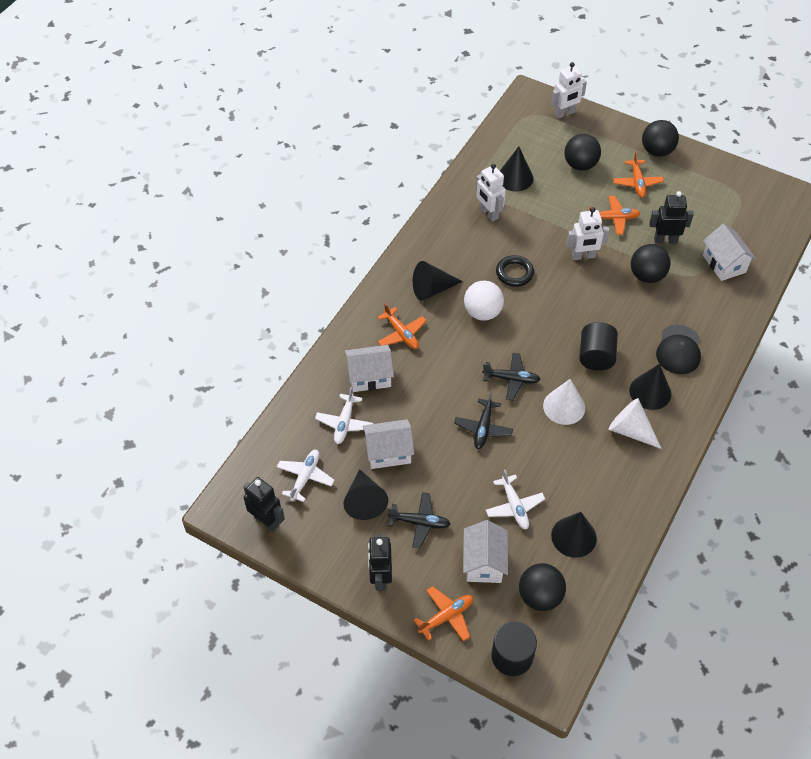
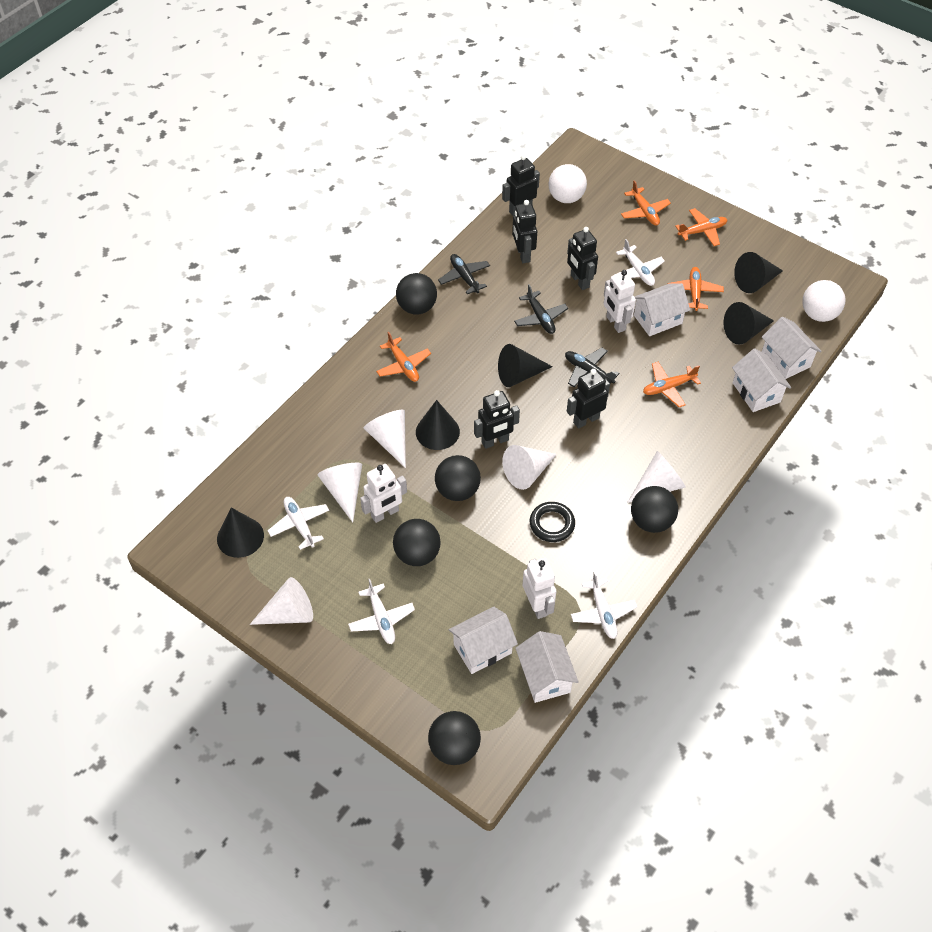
black ball: [519,563,566,611] [564,134,601,171] [631,244,671,283] [642,120,679,157] = 4 -> [393,519,441,566] [396,273,437,315] [428,711,481,765] [435,455,481,501] [631,486,678,533] = 5
black cap: [656,325,701,374] = 1 -> none = 0
black cylinder: [491,621,537,676] [579,322,618,371] = 2 -> none = 0
black robot: [244,477,285,532] [368,535,392,591] [649,191,694,244] = 3 -> [474,390,520,449] [502,155,540,216] [512,200,537,263] [567,227,598,290] [567,369,610,429] = 5
orange plane: [377,303,427,349] [414,586,473,642] [589,196,641,235] [613,151,664,198] = 4 -> [376,332,431,382] [621,180,671,226] [643,362,701,407] [668,267,724,311] [675,208,727,246] = 5
white ball: [464,281,504,321] = 1 -> [548,164,587,203] [802,280,846,322] = 2
white cone: [543,379,585,425] [609,398,662,449] = 2 -> [250,577,313,625] [317,463,362,522] [364,410,406,468] [503,445,557,490] [627,451,686,503] = 5
white house: [345,345,394,392] [363,419,414,469] [463,520,508,583] [703,224,756,281] = 4 -> [449,607,518,674] [516,631,579,703] [634,283,690,336] [732,348,791,412] [762,316,822,379] = 5
white plane: [277,450,335,502] [315,387,374,444] [486,469,545,529] = 3 -> [268,497,329,550] [348,579,415,644] [571,571,637,639] [614,239,665,286] = 4

